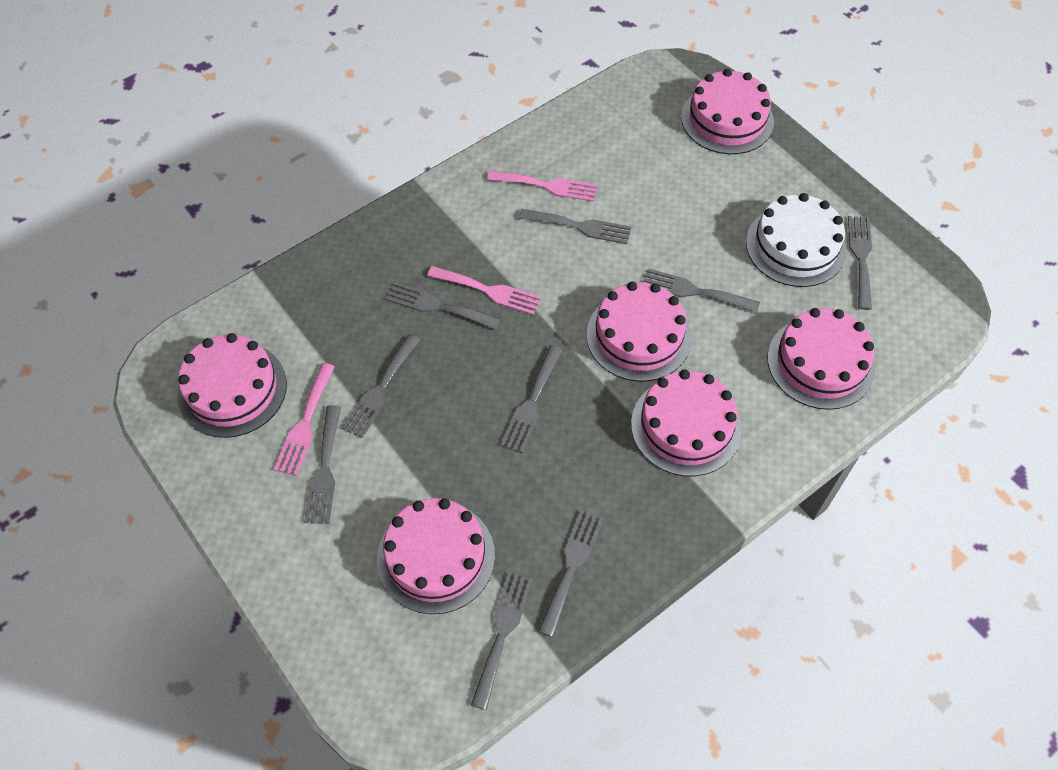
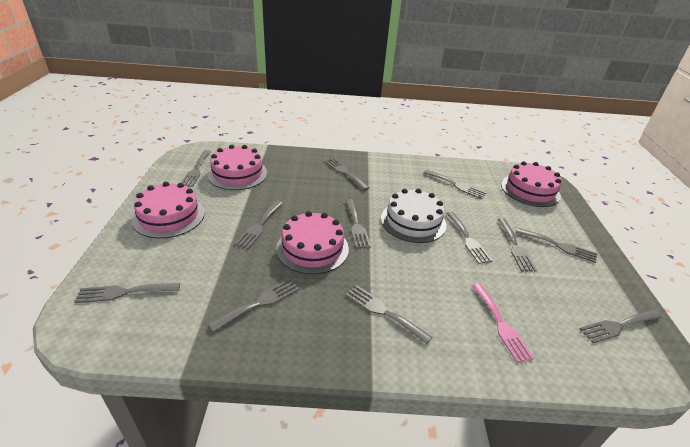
grey fork: [304,405,341,524] [342,334,420,438] [386,282,501,330] [471,572,532,710] [500,345,563,454] [518,209,631,244] [538,510,604,637] [644,269,760,313] [848,216,872,310] = 9 -> [75,283,180,303] [181,150,211,187] [208,278,300,332] [235,201,283,249] [325,158,369,190] [345,199,371,248] [345,285,432,344] [423,170,486,199] [446,212,493,264] [498,218,537,272] [515,228,597,263] [580,310,662,343] = 12
pink cake: [177,333,287,438] [377,498,495,614] [587,282,692,381] [631,369,742,476] [681,69,774,154] [767,308,875,410] = 6 -> [132,182,205,238] [207,145,267,190] [276,211,349,274] [501,161,562,207] = 4
pink fork: [274,363,335,476] [427,266,541,315] [487,170,597,202] = 3 -> [472,283,534,363] = 1

